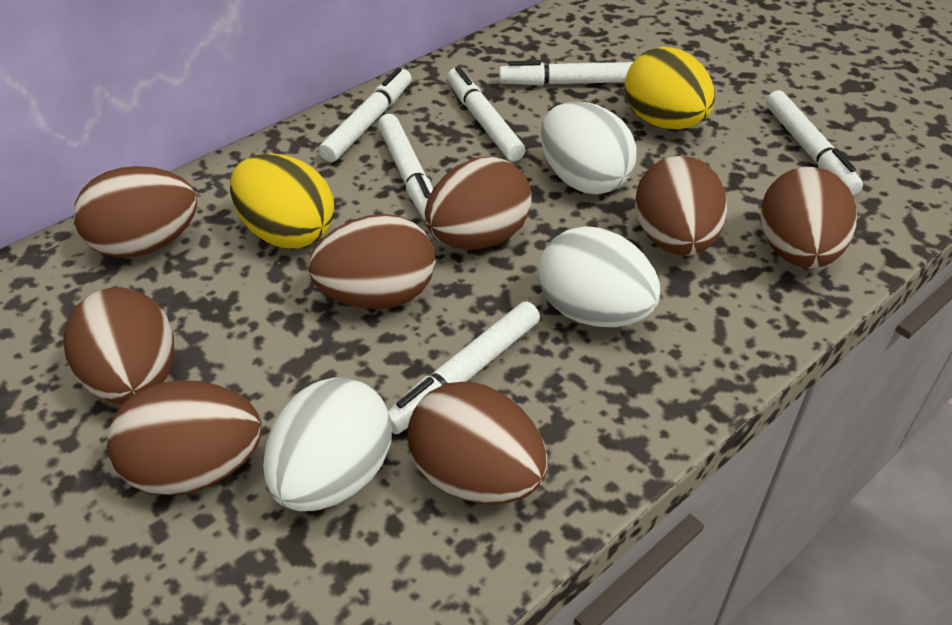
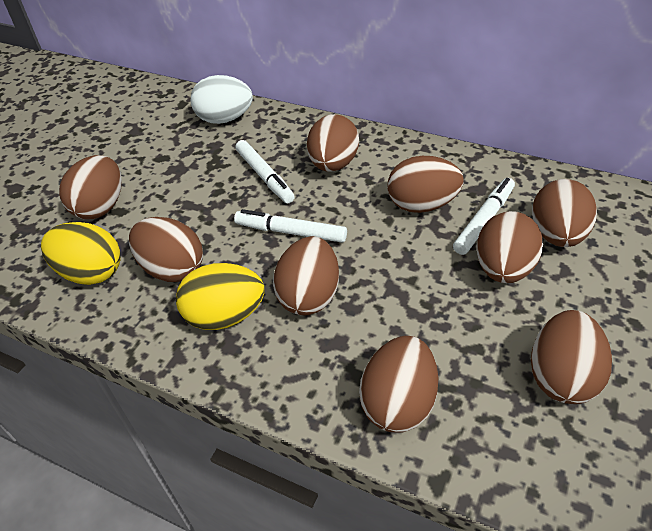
brown egg: [63,287,174,404] [74,166,197,258] [107,380,262,495] [308,214,435,309] [408,382,548,504] [425,157,532,250] [635,156,727,256] [760,167,857,268] = 8 -> [59,155,122,219] [129,217,203,282] [273,236,339,315] [307,114,359,172] [359,336,438,433] [388,156,464,213] [477,211,543,283] [531,310,612,404] [532,179,597,247] = 9
white egg: [263,377,392,511] [538,226,660,327] [541,102,637,194] = 3 -> [190,75,253,124] = 1
white marker: [319,68,412,162] [378,114,433,220] [388,301,540,434] [447,67,525,161] [499,61,633,85] [766,90,863,195] = 6 -> [234,209,347,243] [236,140,295,203] [453,178,515,255] = 3

